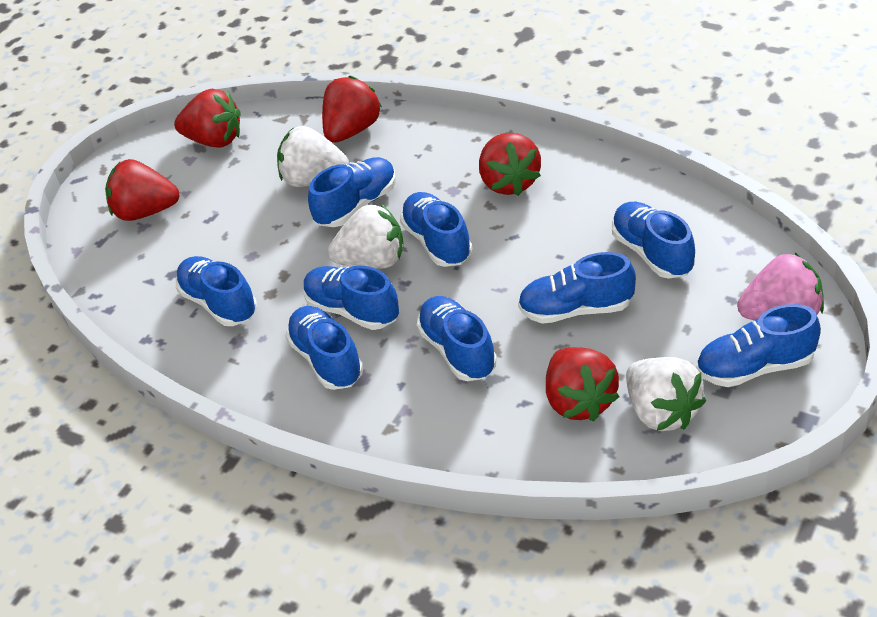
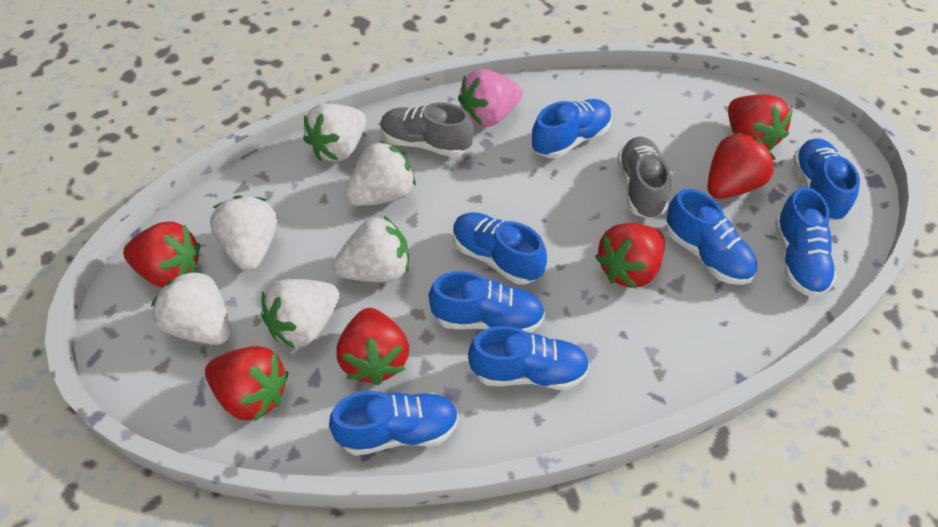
blue shoe: [176,256,257,326] [286,306,364,390] [304,266,399,330] [308,157,396,227] [400,192,472,267] [417,296,497,381] [518,252,636,324] [612,202,695,278] [697,304,821,387] = 9 -> [329,391,459,456] [429,271,545,333] [453,212,547,284] [468,326,590,390] [532,99,612,158] [666,189,757,285] [775,187,837,297] [793,138,860,221] = 8
grey shoe: none = 0 -> [381,103,474,157] [617,137,671,219] = 2
red strawberry: [105,159,180,221] [174,89,241,148] [322,76,382,143] [479,133,541,196] [546,347,619,421] = 5 -> [123,222,200,288] [205,346,288,421] [336,308,409,385] [595,223,665,289] [708,132,776,199] [728,94,793,151] = 6
white strawberry: [277,126,349,187] [328,203,403,269] [626,357,706,431] = 3 -> [151,269,231,345] [210,195,277,271] [261,279,339,349] [303,104,366,162] [333,216,409,282] [345,141,416,206] = 6

